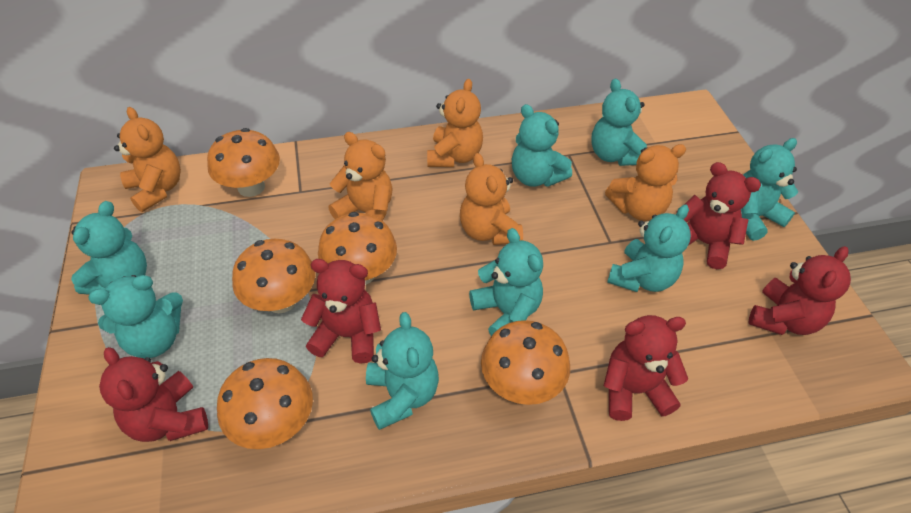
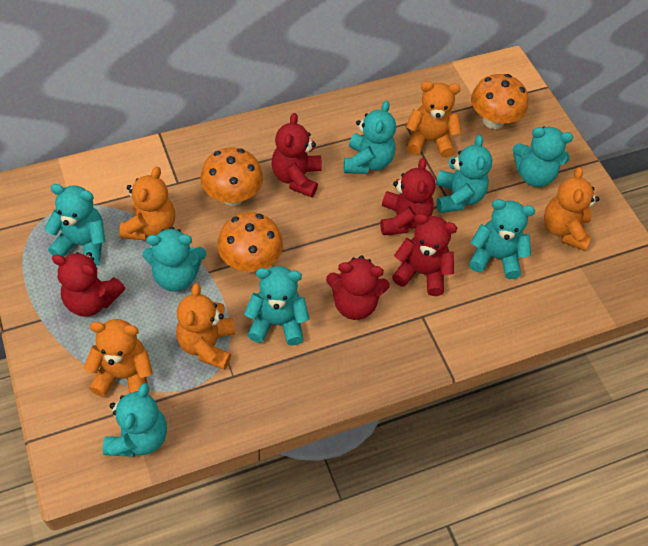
orange mushroom: [207,128,280,197] [217,358,313,449] [232,239,315,313] [318,212,397,285] [481,320,570,405] = 5 -> [200,147,263,206] [217,212,283,272] [471,74,528,129] = 3

